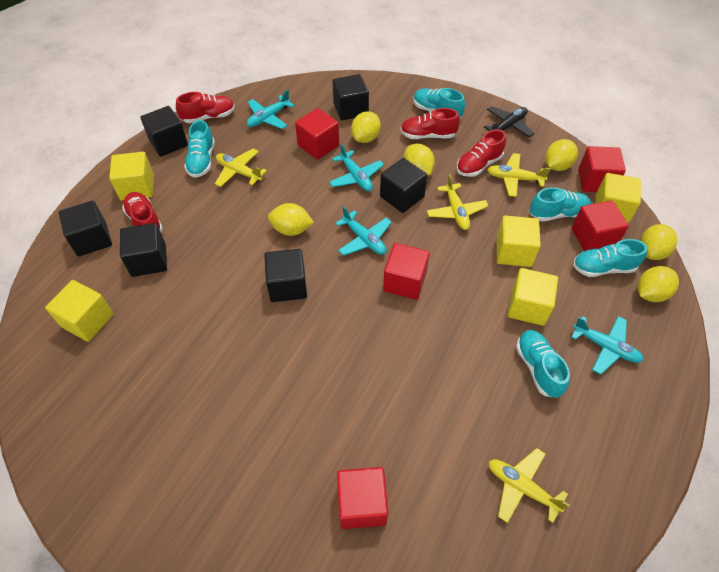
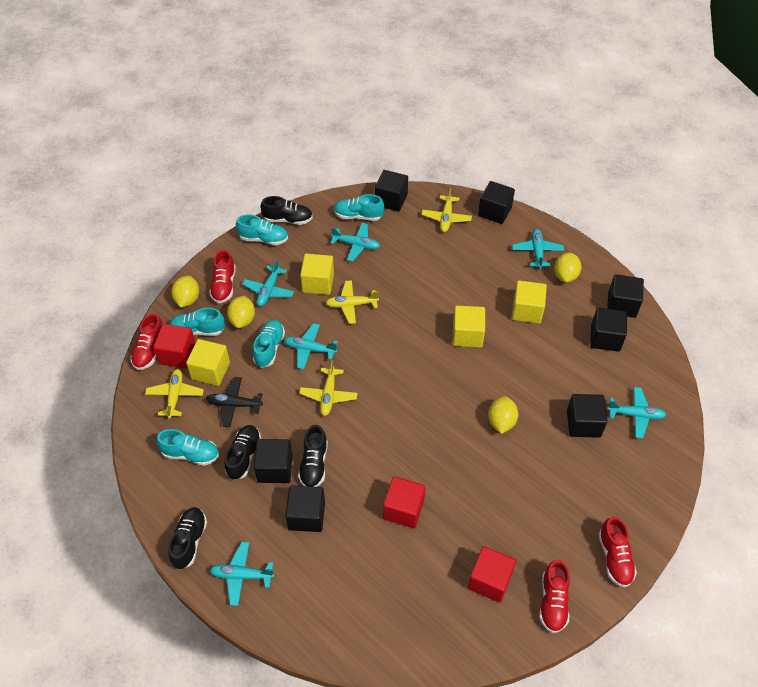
black cube: [59,201,112,257] [120,223,167,277] [140,106,188,157] [264,249,307,302] [332,74,369,120] [380,158,427,213] = 6 -> [254,439,292,483] [285,485,325,532] [375,170,408,212] [478,181,515,224] [567,394,608,438] [590,308,627,352] [607,274,644,318] = 7
black shoe: none = 0 -> [168,507,207,569] [224,425,261,480] [260,196,313,225] [298,425,328,487] = 4
red cube: [295,108,339,160] [337,467,388,529] [383,243,430,300] [572,200,629,251] [578,146,626,192] = 5 -> [153,324,196,369] [383,476,426,528] [468,546,516,603] = 3
turquoise plane: [247,90,295,129] [329,143,384,191] [335,206,392,256] [571,316,643,374] = 4 -> [210,542,274,606] [242,259,294,306] [284,323,338,369] [330,223,380,261] [512,229,564,269] [607,387,666,438] = 6
yellow cube: [45,280,113,342] [109,152,154,201] [497,215,541,267] [508,268,558,326] [595,173,641,224] = 5 -> [186,339,230,386] [300,254,334,295] [453,306,485,348] [512,280,547,324] = 4
yellow lemon: [268,203,314,236] [351,111,381,143] [403,144,435,175] [545,139,578,171] [637,266,679,302] [640,224,677,260] = 6 -> [171,276,199,308] [227,296,255,328] [488,396,518,434] [554,253,581,283] = 4

